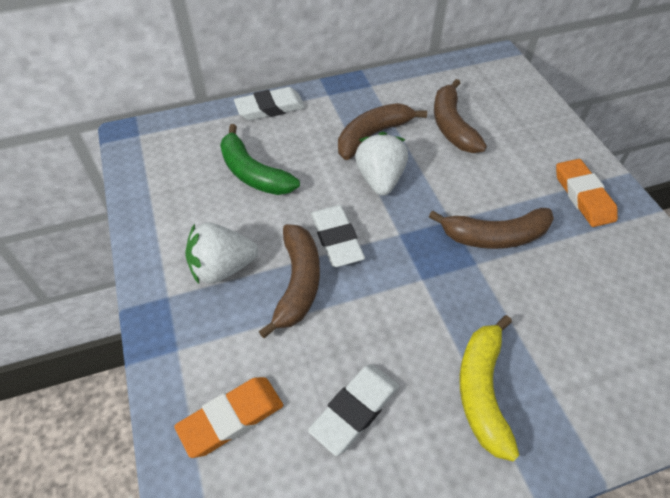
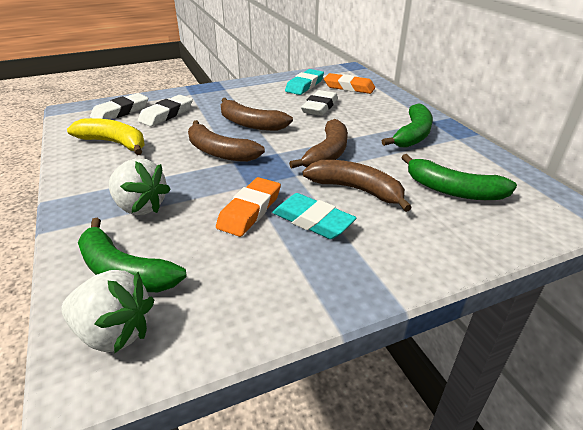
green banana: [220,124,300,195] = 1 -> [78,218,187,292] [382,103,433,148] [401,154,517,200] = 3
turquoise eraser: none = 0 -> [272,193,356,239] [285,69,324,95] = 2

